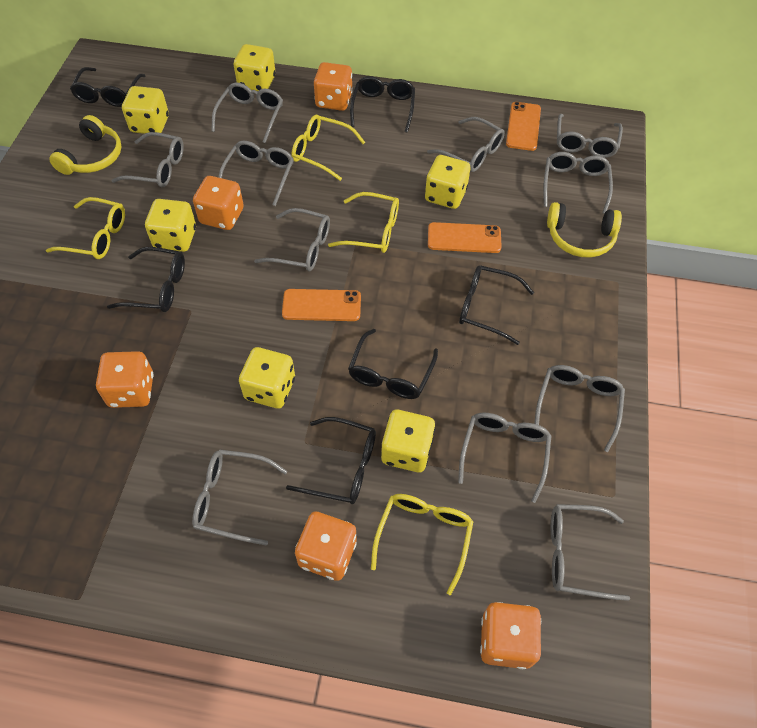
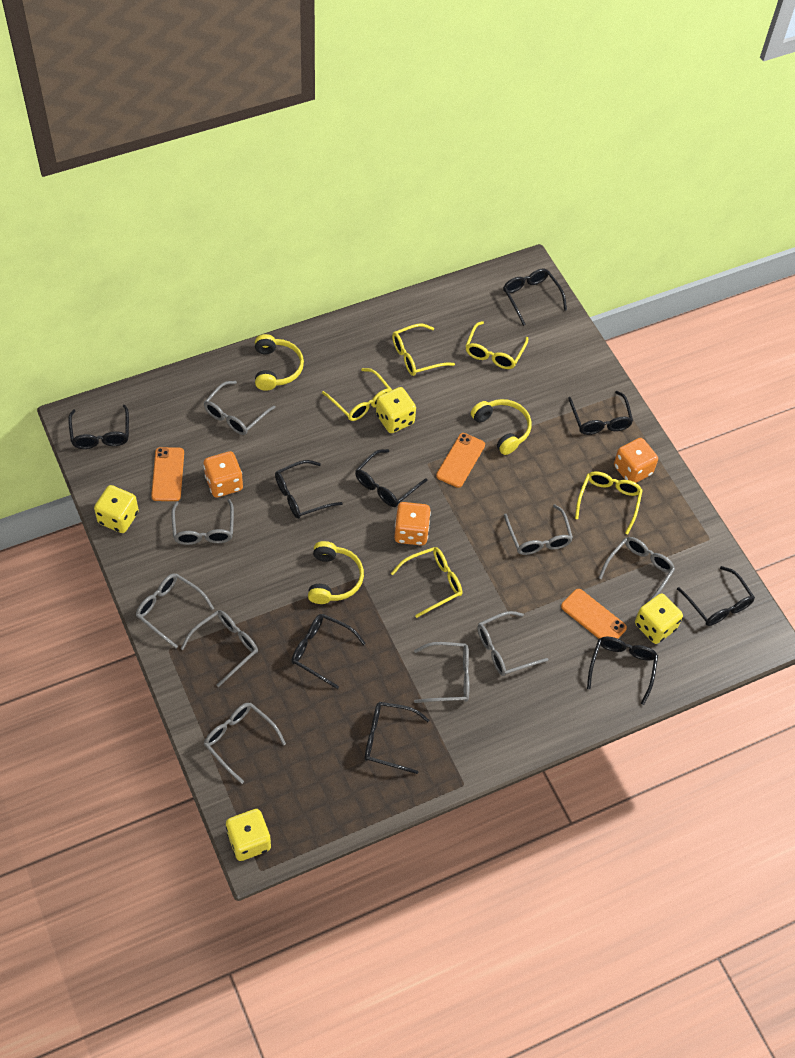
black glasses: [70,67,146,107] [107,247,185,312] [286,417,376,504] [348,329,438,399] [350,76,415,133] [459,265,534,345] = 6 -> [68,405,129,449] [275,460,343,519] [292,614,366,689] [355,449,428,507] [365,702,429,774] [503,269,567,326] [568,391,633,435] [587,637,658,705] [677,566,755,626] = 9
grey glasses: [111,132,184,188] [192,450,288,546] [211,83,283,143] [218,140,294,206] [254,208,330,271] [427,117,505,172] [458,413,551,503] [534,365,625,452] [543,152,613,214] [551,504,630,601] [557,114,623,158] = 11 -> [136,573,214,648] [172,499,234,545] [181,610,258,687] [204,381,276,435] [204,703,286,784] [414,642,469,703] [477,611,549,676] [504,504,573,555] [599,537,675,603] = 9
orange dice: [96,351,153,408] [193,176,244,230] [295,511,357,581] [314,62,353,111] [480,602,541,669] = 5 -> [204,451,243,497] [394,502,431,546] [614,438,658,483] = 3
yellow dice: [122,86,169,134] [145,199,196,252] [234,44,276,91] [239,347,295,409] [381,410,435,472] [425,155,470,209] = 6 -> [94,485,139,533] [226,809,271,861] [376,387,416,433] [635,593,683,644] = 4
yellow glasses: [46,197,125,259] [291,115,365,181] [328,192,399,253] [371,494,473,595] = 4 -> [322,368,392,421] [391,547,462,618] [392,324,455,376] [466,321,528,369] [575,471,643,535] = 5
yellow headphones: [49,115,121,175] [547,202,622,258] = 2 -> [255,334,304,391] [308,541,364,604] [471,399,532,455] = 3

